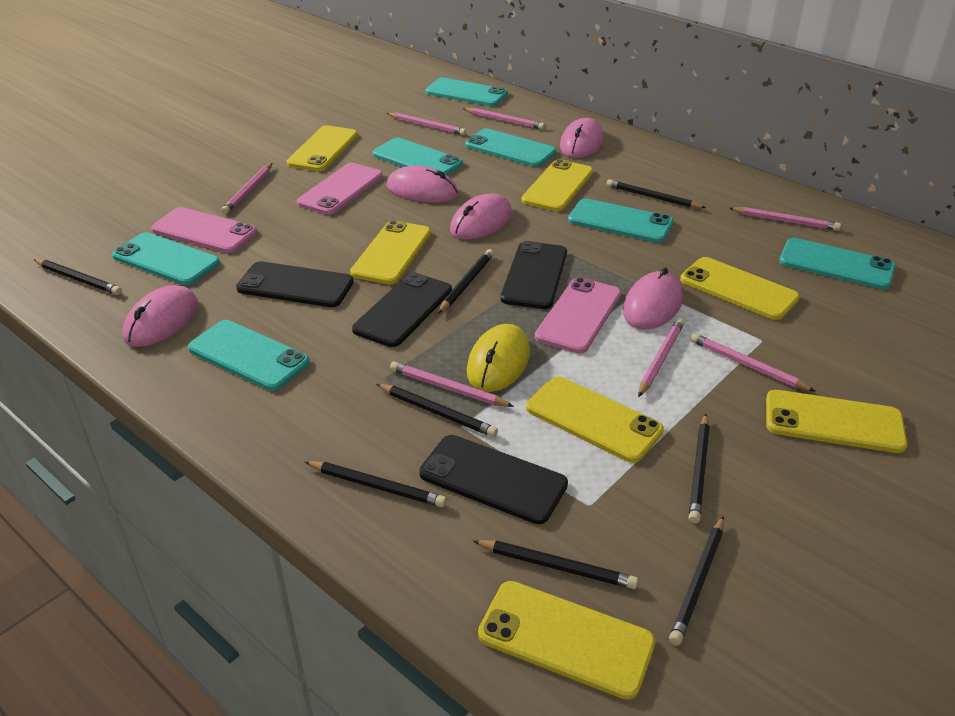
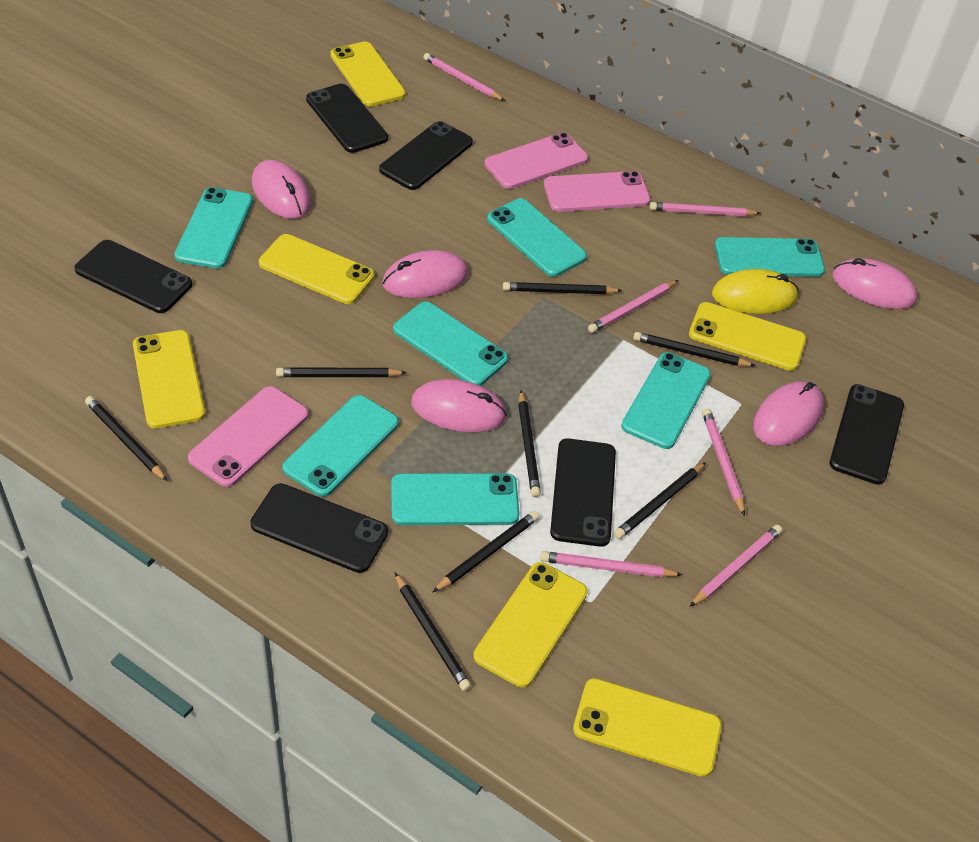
black phone: [236,261,354,307] [352,272,452,347] [419,435,568,524] [501,241,567,309] = 4 -> [74,240,192,313] [250,483,388,573] [306,84,388,153] [379,121,473,190] [550,438,616,547] [830,384,904,485] = 6
pink pencil: [221,163,272,214] [387,113,466,135] [390,362,514,407] [463,108,545,130] [638,319,684,397] [690,333,816,392] [729,207,841,231] = 7 -> [423,53,505,101] [540,551,683,577] [588,280,678,333] [649,202,761,216] [690,525,782,607] [702,408,745,516] = 6
yellow phone: [287,125,358,171] [350,220,431,285] [478,581,655,700] [521,159,593,211] [526,376,664,463] [680,257,800,320] [766,390,907,453] = 7 -> [133,330,205,428] [259,234,375,304] [330,41,406,106] [474,562,588,688] [573,678,722,777] [689,302,806,371] = 6

